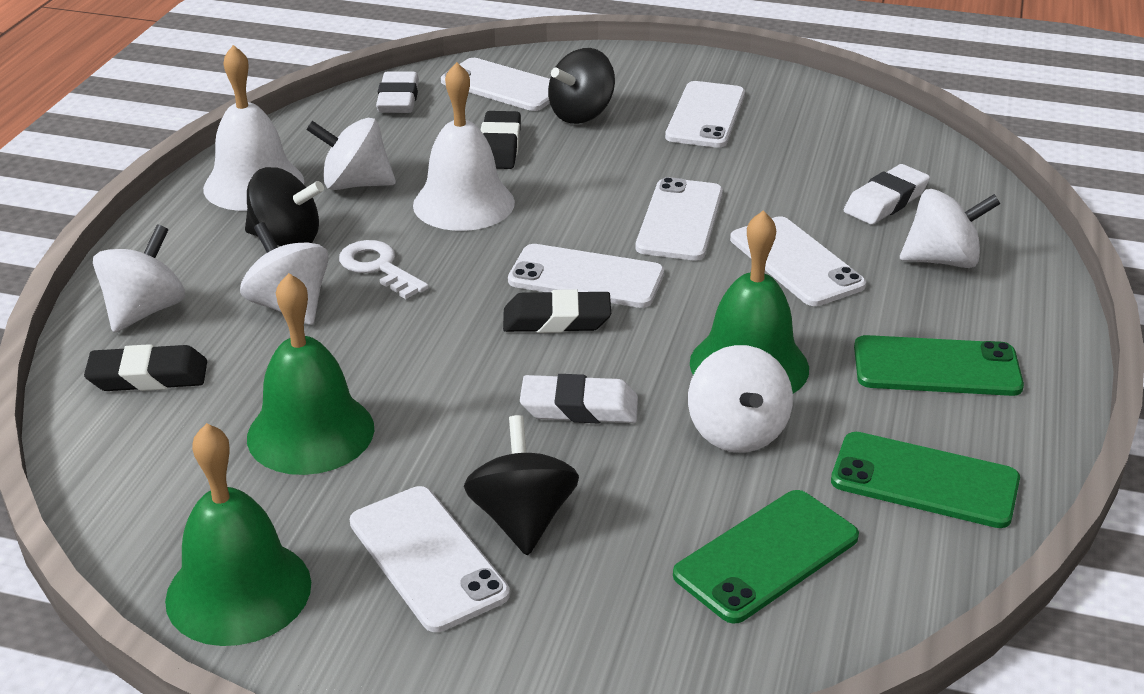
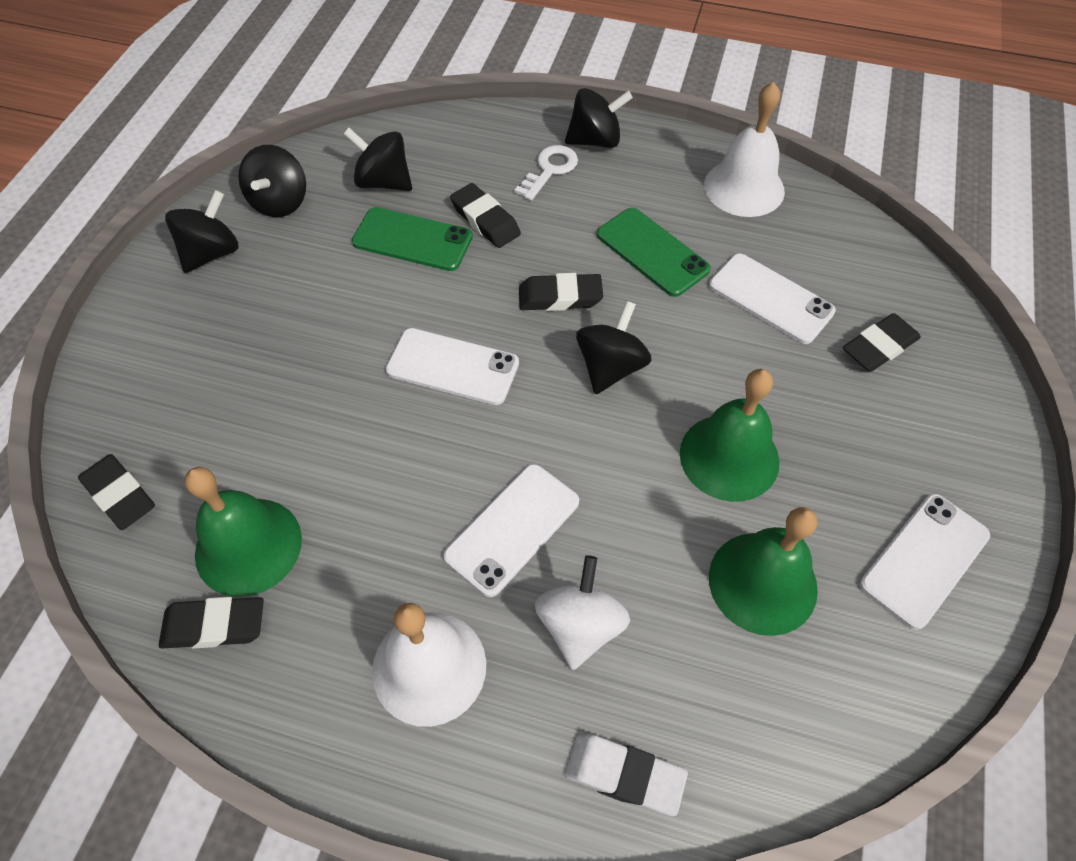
black eraser: [84,344,207,391] [481,111,521,169] [503,289,611,333] = 3 -> [78,454,155,530] [159,597,264,649] [450,183,521,248] [519,273,603,311] [843,313,921,372] = 5
black spinning top: [245,167,324,246] [464,415,579,555] [548,48,615,124] = 3 -> [165,190,239,273] [238,145,306,217] [344,128,412,191] [565,88,633,148] [576,301,652,394] = 5
green phone: [673,490,859,624] [831,432,1020,528] [854,335,1024,396] = 3 -> [352,207,473,271] [597,208,711,297] = 2
white eraser: [376,72,419,113] [520,374,638,424] [844,164,930,225] = 3 -> [565,734,688,816] = 1
white phone: [350,486,510,632] [441,58,550,111] [508,244,664,308] [635,177,723,260] [665,81,745,148] [730,216,866,306] = 6 -> [386,328,519,405] [443,464,579,597] [709,253,836,344] [860,494,990,630] = 4
white spinning top: [93,224,185,333] [240,222,329,325] [306,118,396,190] [688,345,793,453] [900,189,1001,268] = 5 -> [535,555,630,670] = 1

